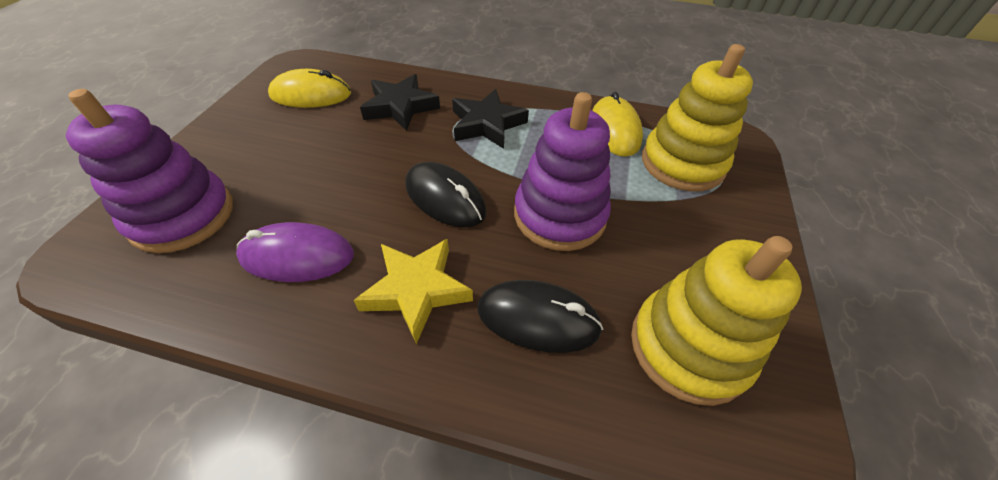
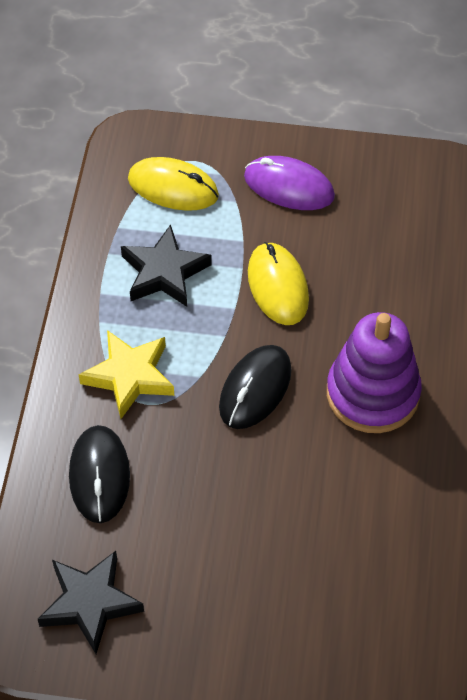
purple stacking toy: [66,89,233,253] [514,92,611,251] = 2 -> [327,312,422,433] = 1
yellow stacking toy: [631,236,802,406] [642,44,753,191] = 2 -> none = 0

